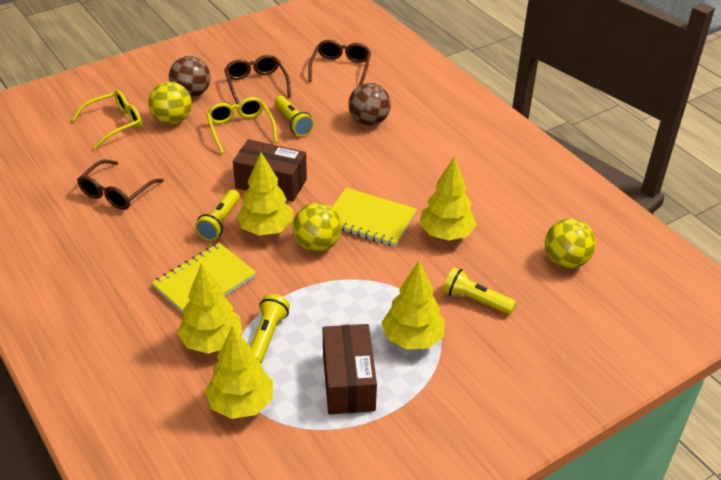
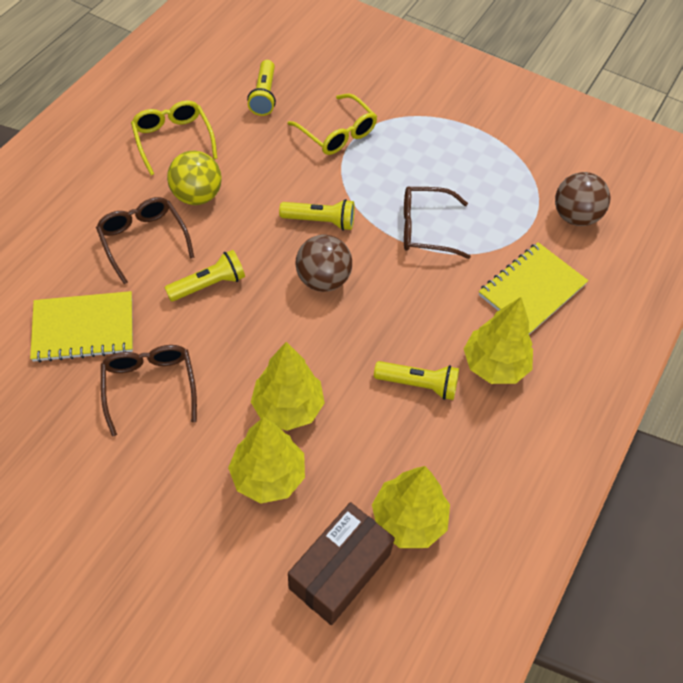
brown box: [233,139,307,202] [323,324,377,414] = 2 -> [288,502,395,625] = 1
yellow ball: [148,81,192,125] [293,203,342,252] [545,218,596,268] = 3 -> [167,151,222,205] = 1
yellow tree: [177,263,242,354] [205,326,273,419] [236,152,293,235] [381,261,445,349] [419,156,476,241] = 5 -> [228,417,305,503] [251,342,325,431] [372,466,450,548] [464,297,533,384] = 4

